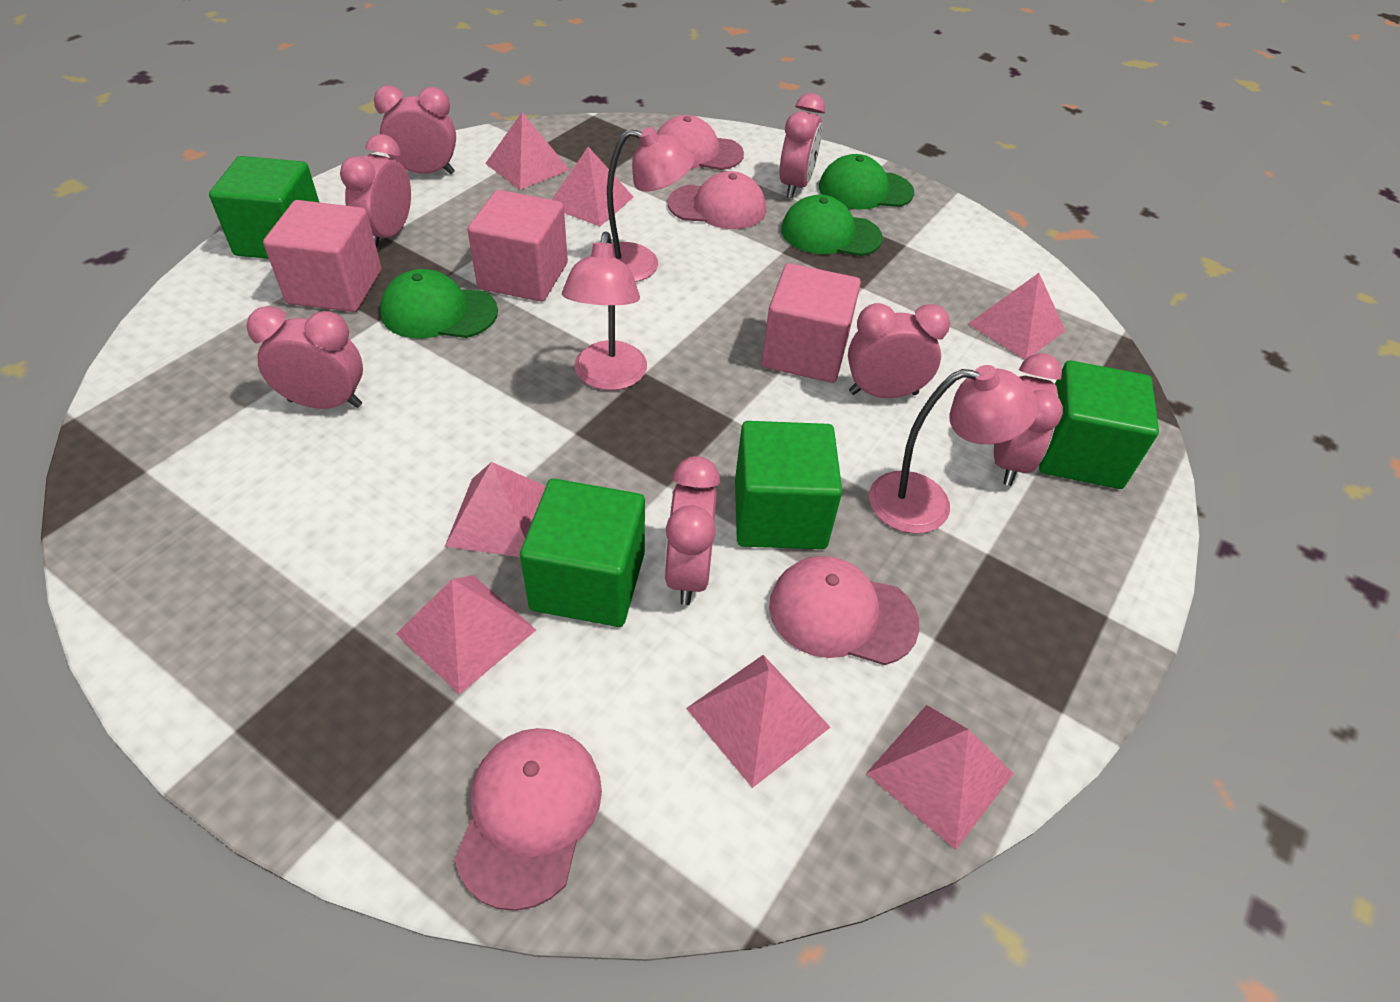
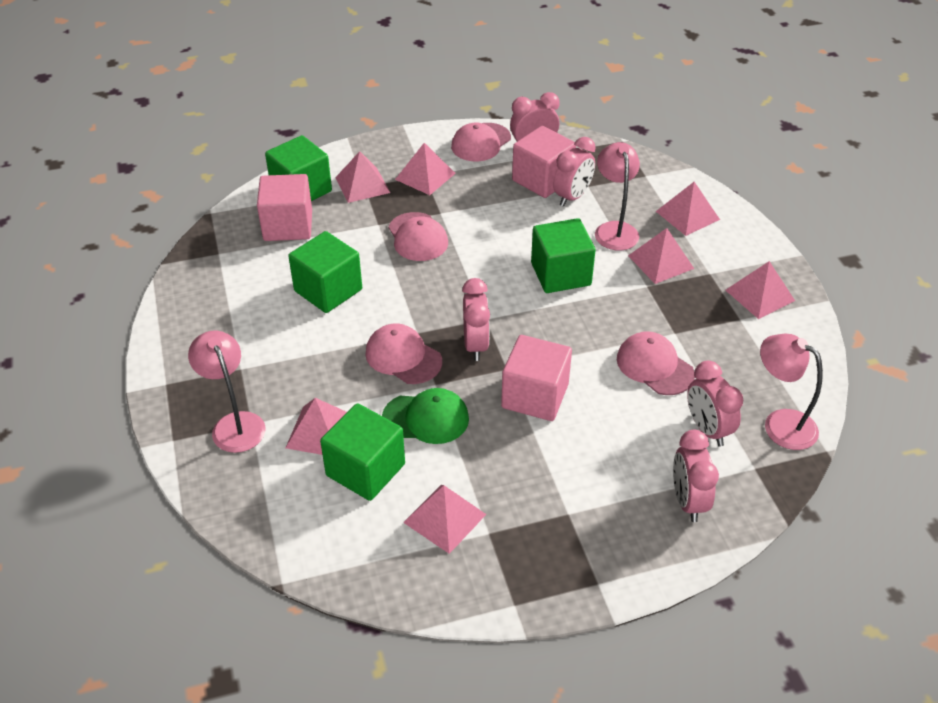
green cap: [380,269,498,338] [781,195,883,256] [819,154,914,210] = 3 -> [382,388,469,444] = 1
pink clock: [246,306,363,409] [340,134,411,248] [374,85,456,174] [664,456,720,605] [780,93,825,198] [848,303,950,398] [994,353,1063,486] = 7 -> [462,278,490,361] [510,92,560,141] [553,137,596,207] [673,430,719,522] [687,361,743,446] = 5

